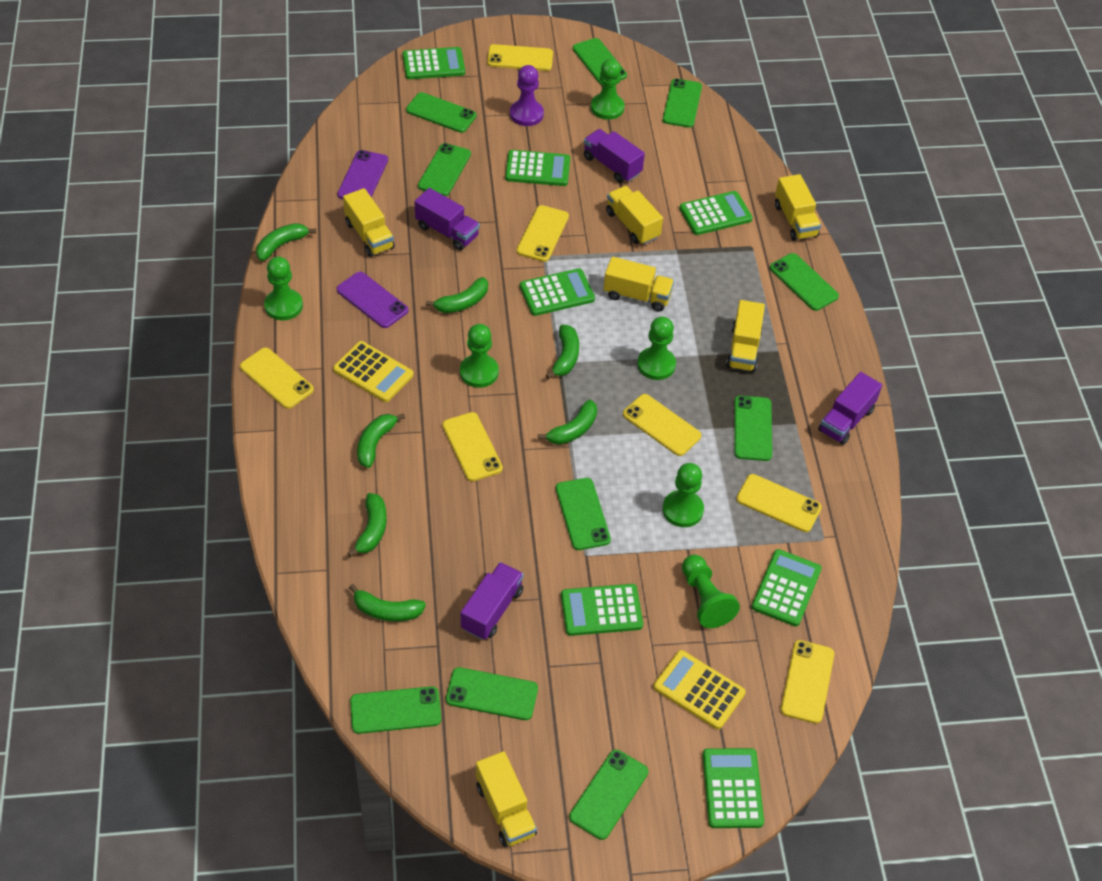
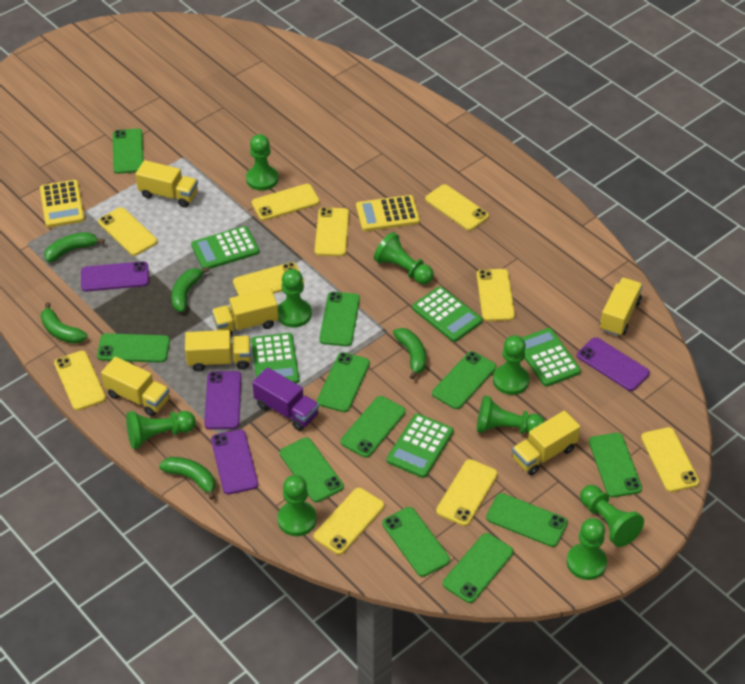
green banana: [256,223,316,261] [347,493,387,557] [349,584,426,622] [357,413,405,468] [426,277,488,313] [538,400,597,445] [546,325,579,379] = 7 -> [41,302,87,344] [44,232,105,262] [159,457,215,500] [171,267,210,312] [393,328,426,379] = 5
green calculator: [403,47,465,79] [505,150,570,186] [520,268,595,316] [561,584,643,636] [680,191,753,235] [703,748,764,828] [752,549,822,627] = 7 -> [191,226,259,269] [251,333,300,384] [387,413,454,478] [412,286,482,342] [521,328,581,387] = 5
green pawn: [264,257,303,320] [460,324,499,388] [591,59,625,120] [637,317,676,380] [663,463,704,527] [682,555,740,628] = 6 -> [126,411,196,449] [246,134,278,191] [278,269,312,328] [278,475,317,536] [374,232,434,284] [477,395,545,434] [493,335,530,395] [567,518,607,580] [580,485,644,547] = 9
green phone: [350,686,441,734] [406,92,477,133] [418,143,471,196] [446,667,538,720] [556,478,611,550] [569,749,648,840] [573,38,627,85] [663,78,702,128] [734,396,772,461] [770,253,839,311] = 10 -> [97,333,170,363] [113,128,144,174] [280,437,344,502] [317,352,370,412] [319,292,360,346] [341,396,406,458] [382,507,450,577] [432,351,496,409] [443,533,514,603] [486,493,568,547] [589,433,642,497] = 11
purple pawn: [510,65,544,126] = 1 -> none = 0
purple phone: [337,150,388,199] [337,272,408,328] = 2 -> [81,261,149,292] [204,371,242,429] [211,429,258,494] [577,337,650,391] = 4
purple truck: [414,188,480,251] [461,562,524,640] [584,129,645,183] [818,372,882,445] = 4 -> [252,367,319,431] = 1
yellow phone: [240,348,314,409] [442,412,503,481] [487,44,553,71] [517,205,569,262] [623,394,702,456] [736,474,822,532] [781,640,834,724] = 7 -> [54,351,106,411] [98,207,157,256] [233,262,304,296] [252,184,320,221] [314,488,384,555] [315,207,349,256] [425,184,489,231] [436,459,498,526] [477,269,515,321] [641,427,699,492] = 10

